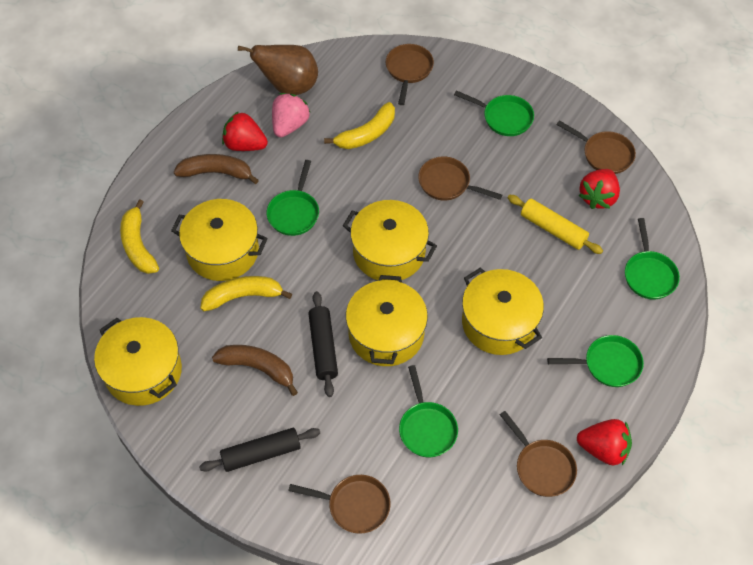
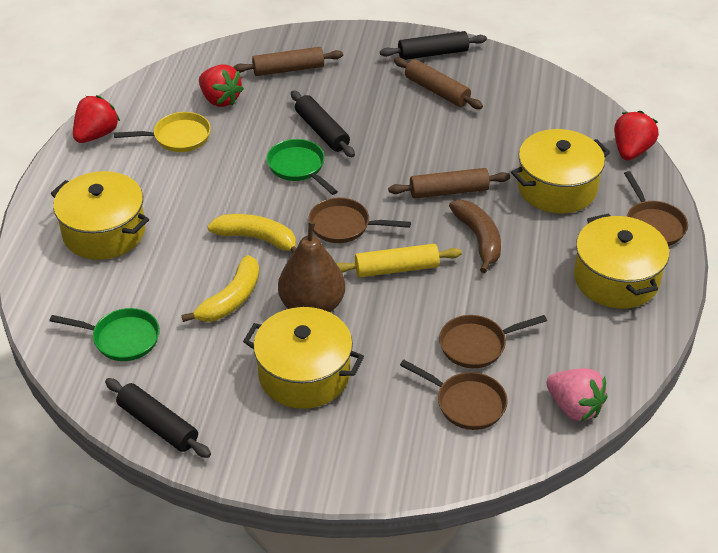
black rolling pin: [199,428,320,472] [308,291,338,397] = 2 -> [105,378,211,458] [291,90,355,157] [380,31,487,60] = 3
brown banana: [174,154,259,184] [212,345,298,396] = 2 -> [449,200,501,273] = 1
brown pan: [288,475,391,534] [386,44,434,105] [418,156,502,200] [500,411,577,497] [556,120,636,174] = 5 -> [308,197,411,243] [400,360,508,430] [439,315,547,368] [624,171,688,246] = 4
brown rolling pin: none = 0 -> [234,47,343,76] [388,168,510,199] [394,57,483,109] = 3
green pan: [267,160,319,236] [399,365,458,457] [454,90,534,136] [547,335,644,387] [625,218,680,299] = 5 -> [50,308,160,361] [267,139,338,195] = 2
yellow banana: [120,199,159,274] [200,276,292,311] [324,102,395,149] = 3 -> [181,255,259,322] [208,214,296,253] = 2
yellow pan: none = 0 -> [114,112,211,152] = 1
yellow pot: [94,317,182,406] [171,199,268,281] [343,200,437,281] [346,275,428,366] [462,268,544,355] = 5 -> [50,171,149,260] [243,307,364,409] [511,129,610,213] [574,213,669,309] = 4

